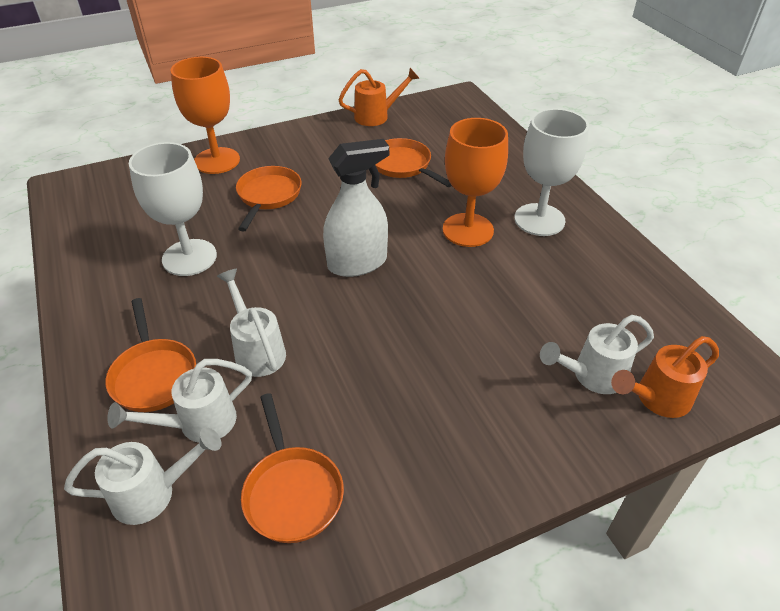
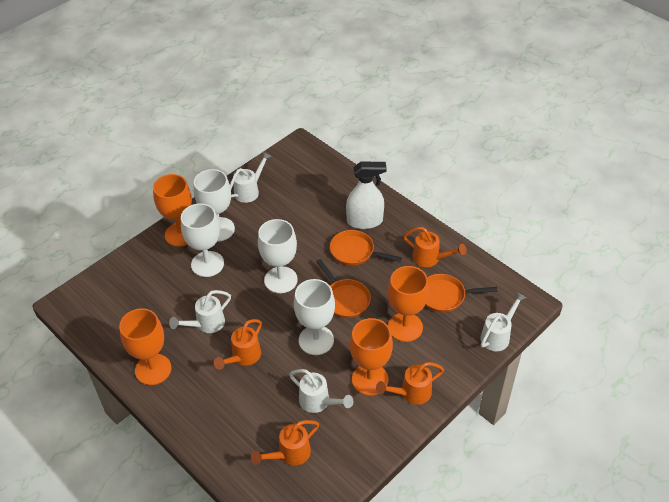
orange goblet: [170,57,240,174] [443,118,508,247] = 2 -> [119,308,172,385] [153,174,192,247] [350,318,393,396] [388,266,429,342] = 4
orange pan: [105,298,196,412] [236,166,302,231] [241,393,344,543] [375,138,452,187] = 4 -> [316,259,371,318] [330,230,402,266] [425,274,497,312] = 3
orange watering can: [338,68,420,126] [611,336,719,418] = 2 -> [214,319,262,370] [251,420,319,466] [376,362,444,405] [403,227,466,267] = 4
white goblet: [129,142,217,276] [514,108,589,236] = 2 -> [181,203,224,277] [194,169,235,242] [258,219,298,293] [294,279,335,355] = 4

